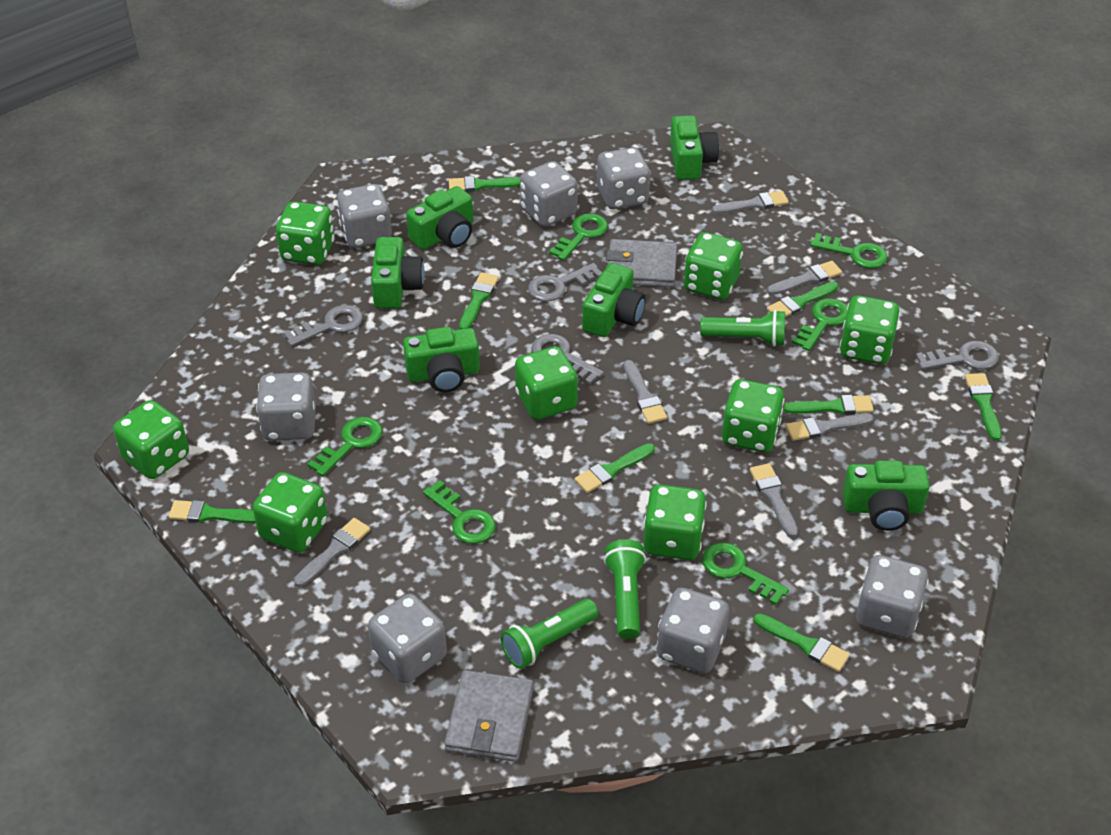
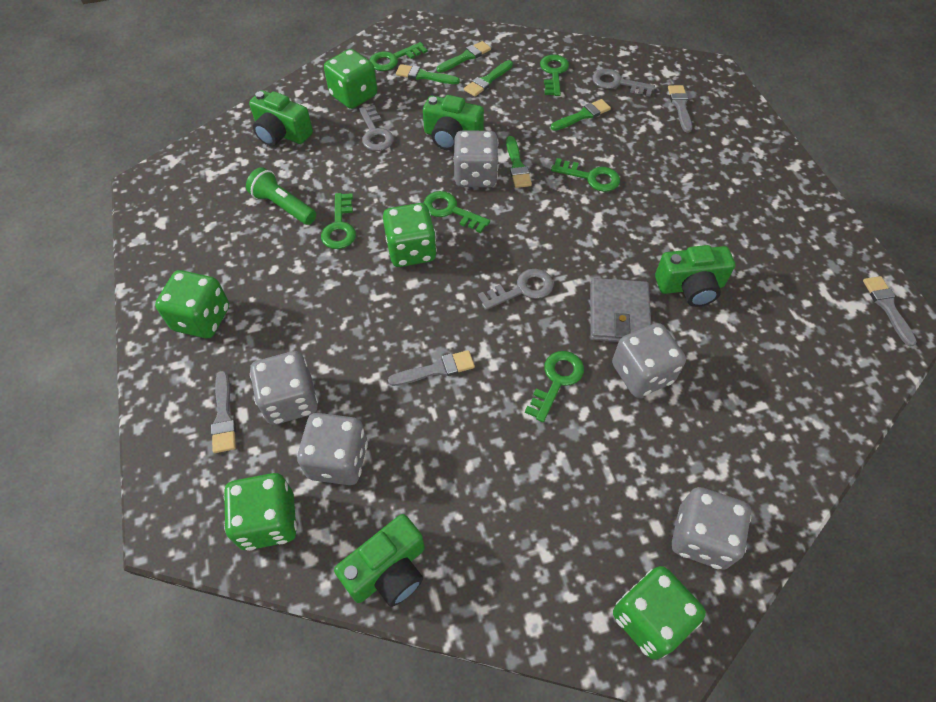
green brush: [168,500,256,523] [449,176,520,192] [459,272,499,329] [575,443,655,493] [753,613,850,672] [767,281,838,317] [783,395,874,415] [965,373,1002,441] = 8 -> [396,64,460,84] [437,41,491,72] [464,60,513,97] [506,136,532,188] [551,99,611,131] = 5
green camera: [371,237,425,308] [403,327,480,392] [406,186,473,250] [582,263,646,337] [670,115,719,180] [843,461,930,531] = 6 -> [249,90,313,146] [334,514,425,607] [423,95,484,150] [655,245,735,307] = 4
green dice: [113,400,189,479] [253,472,328,553] [276,201,335,265] [515,346,578,420] [644,484,707,560] [684,232,743,300] [722,379,784,452] [840,295,900,364] = 8 -> [155,270,229,338] [224,473,297,551] [324,49,377,109] [383,203,437,267] [613,566,706,660] = 5
green flashlight: [501,599,598,669] [604,539,646,639] [700,310,785,347] = 3 -> [246,167,316,225] = 1
grey brush: [294,518,370,587] [624,360,667,424] [712,191,789,214] [750,463,798,538] [767,261,842,295] [785,413,874,441] = 6 -> [211,371,236,453] [388,350,475,386] [668,85,692,133] [863,276,917,347] = 4
grey dice: [256,372,316,441] [336,184,392,248] [368,594,447,683] [520,161,578,227] [597,147,651,209] [657,587,729,673] [856,555,929,638] = 7 -> [250,351,318,425] [297,413,368,485] [454,131,499,187] [612,323,686,397] [672,487,751,570] = 5
grey key: [283,305,363,346] [528,263,602,302] [531,334,604,384] [915,341,999,370] = 4 -> [359,105,394,151] [478,269,553,310] [592,69,655,96] = 3
grey wallet: [444,670,534,762] [606,239,677,288] = 2 -> [590,278,651,342] = 1

